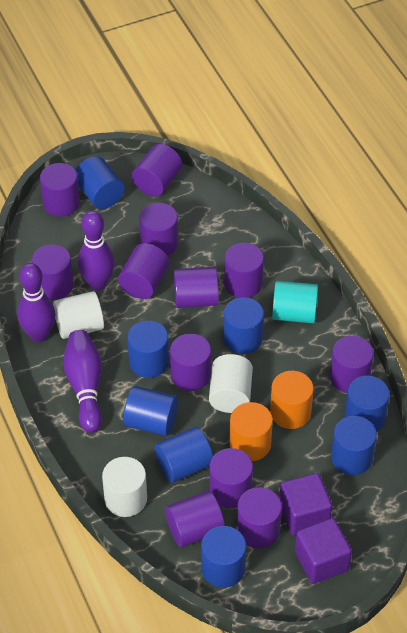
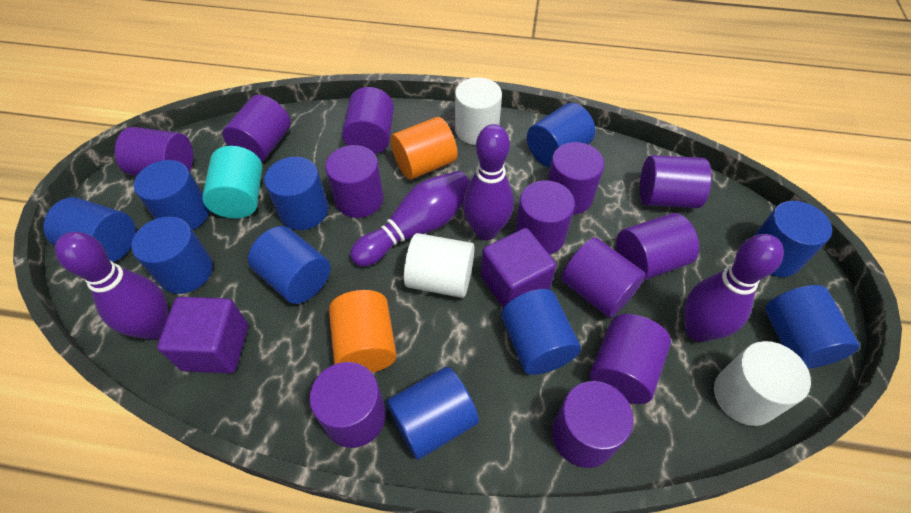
blue cylinder: [76,156,125,209] [123,386,178,436] [128,321,169,378] [154,427,213,483] [201,526,246,588] [223,297,264,354] [331,416,377,475] [344,376,390,432] = 8 -> [43,197,135,262] [131,216,213,294] [134,160,209,230] [248,226,331,304] [264,157,328,230] [387,367,479,460] [501,289,581,375] [527,103,595,167] [754,201,832,277] [765,285,860,369] = 10
purple bowling pin: [17,263,56,342] [63,330,102,433] [78,211,115,290] = 3 -> [55,232,169,340] [350,171,470,267] [463,124,514,240] [684,234,784,342] = 4

